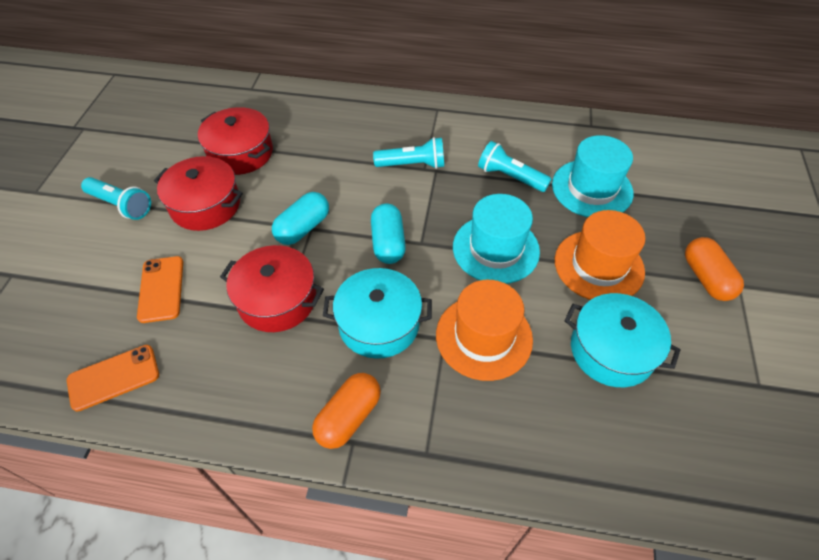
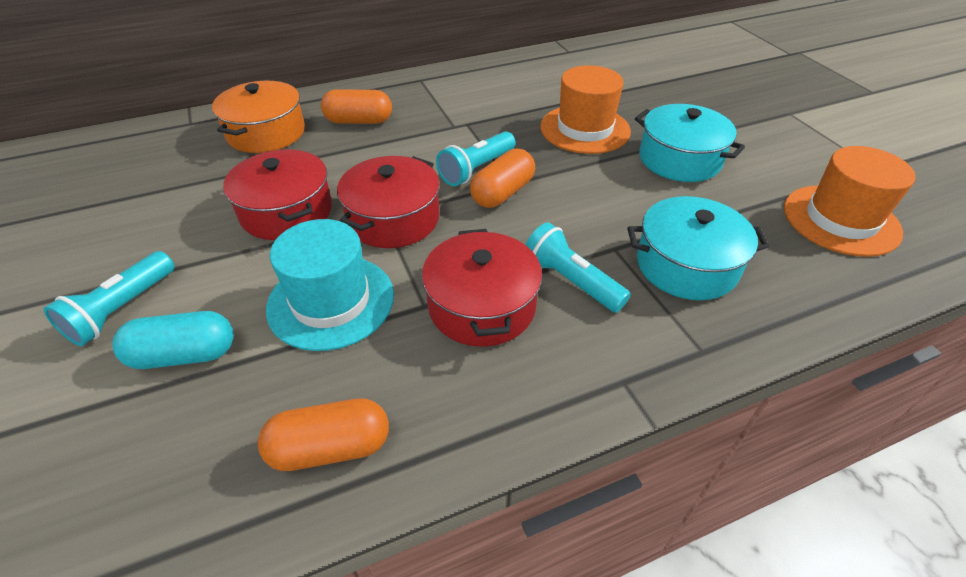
orange capsule: [312,373,381,449] [685,237,744,301] = 2 -> [258,398,389,471] [321,90,392,124] [470,149,535,208] = 3
orange phone: [67,345,159,412] [137,256,183,323] = 2 -> none = 0
orange pot: none = 0 -> [212,81,305,153] = 1
turquoise capsule: [272,192,329,245] [371,204,406,264] = 2 -> [113,311,234,369] = 1
turquoise hat: [453,194,540,284] [552,135,634,217] = 2 -> [266,219,394,351] = 1

